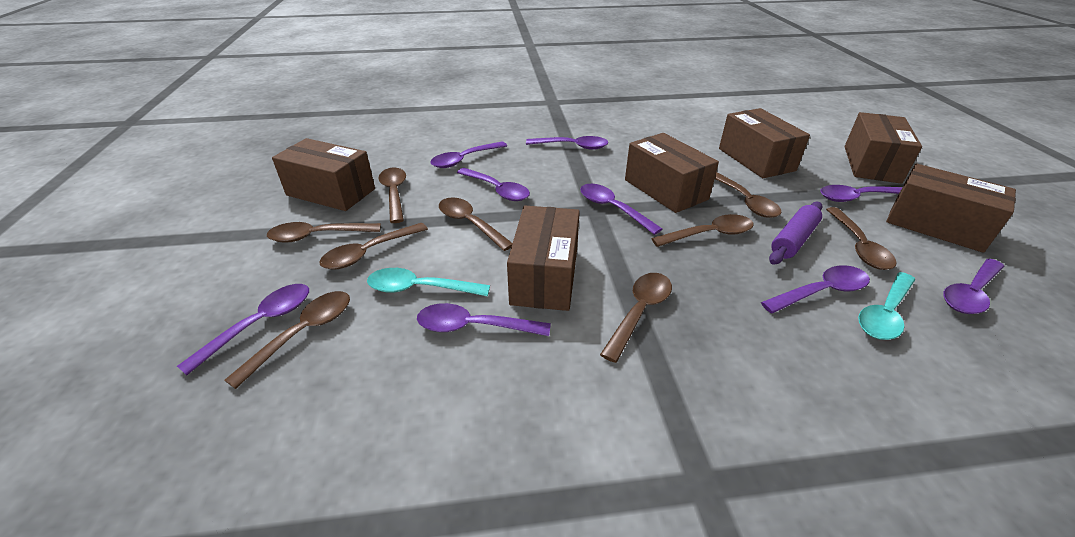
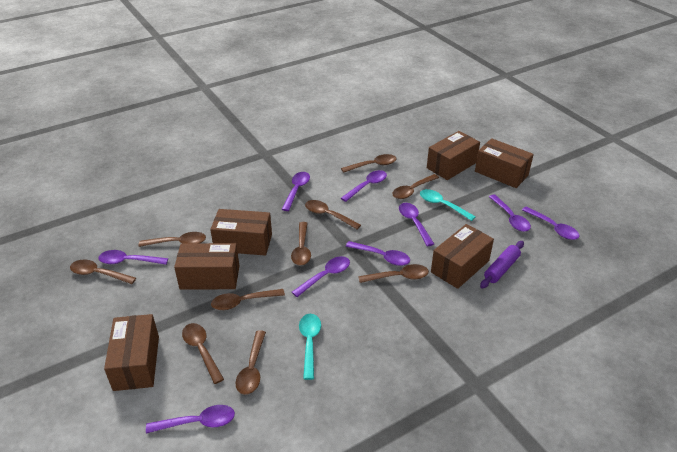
brown spoon: [224,291,350,389] [267,222,381,242] [319,223,428,270] [378,168,406,223] [439,197,513,251] [600,273,672,363] [651,214,753,247] [715,172,782,218] [826,207,897,270] = 9 -> [70,260,136,284] [138,232,206,247] [182,323,224,384] [211,289,285,310] [235,330,266,395] [291,222,311,265] [305,200,361,229] [341,154,397,173] [358,264,429,283] [392,174,439,199] = 10

